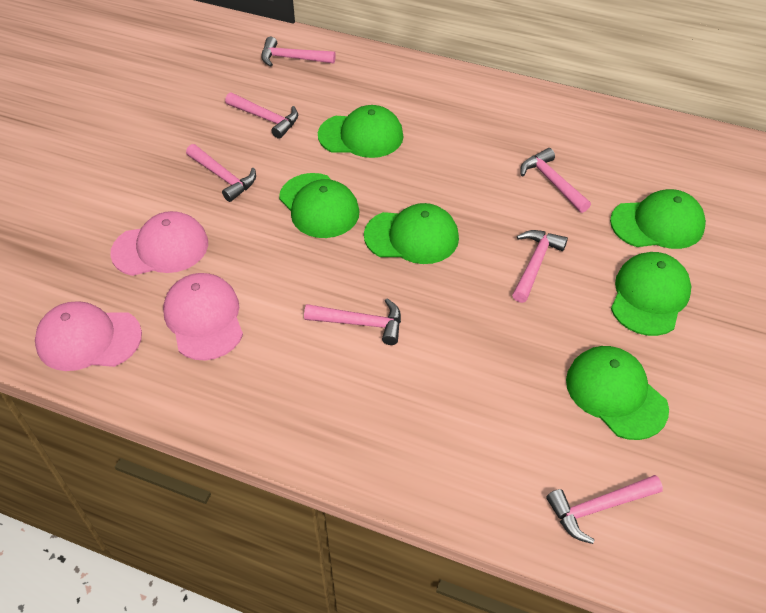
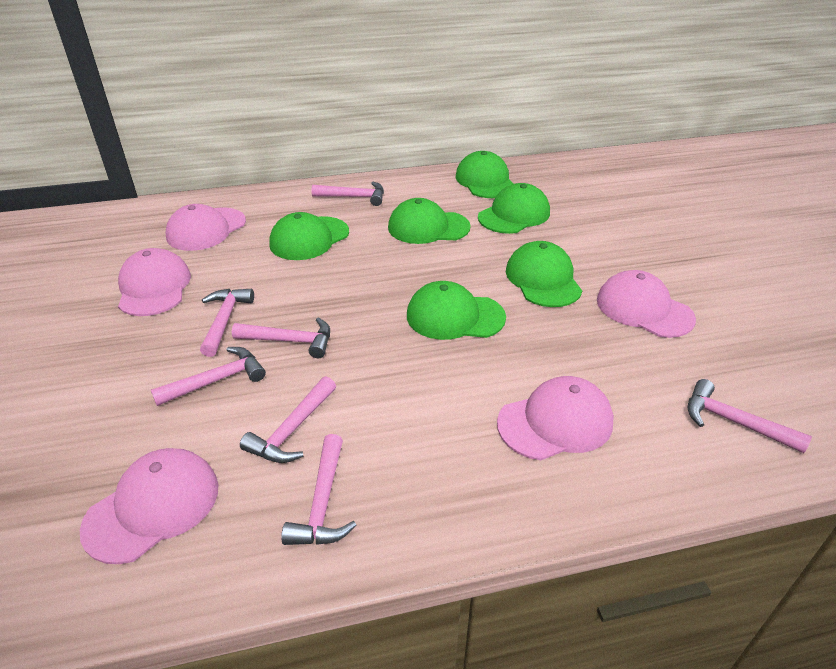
pink cap: [35,301,142,371] [110,211,208,276] [163,273,243,360] = 3 -> [80,448,219,564] [118,248,191,316] [166,204,246,251] [497,376,614,460] [597,270,696,338] = 5

